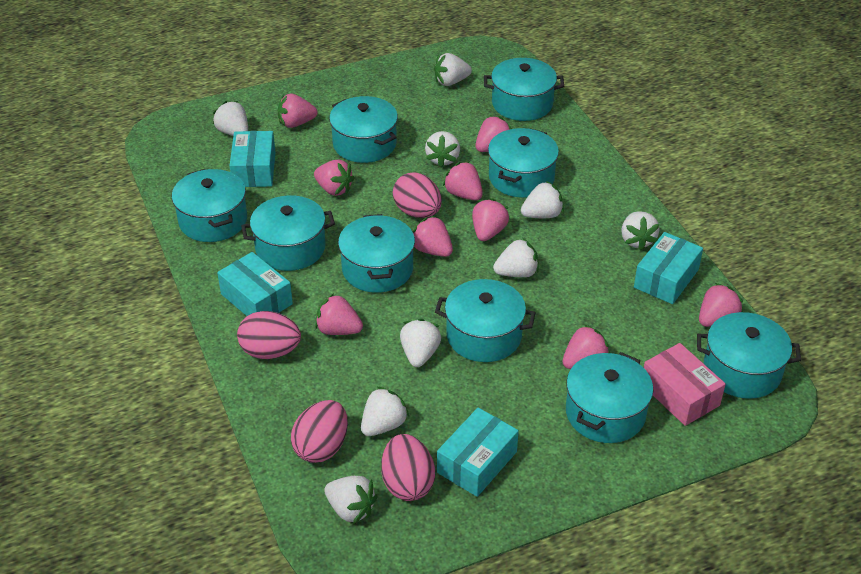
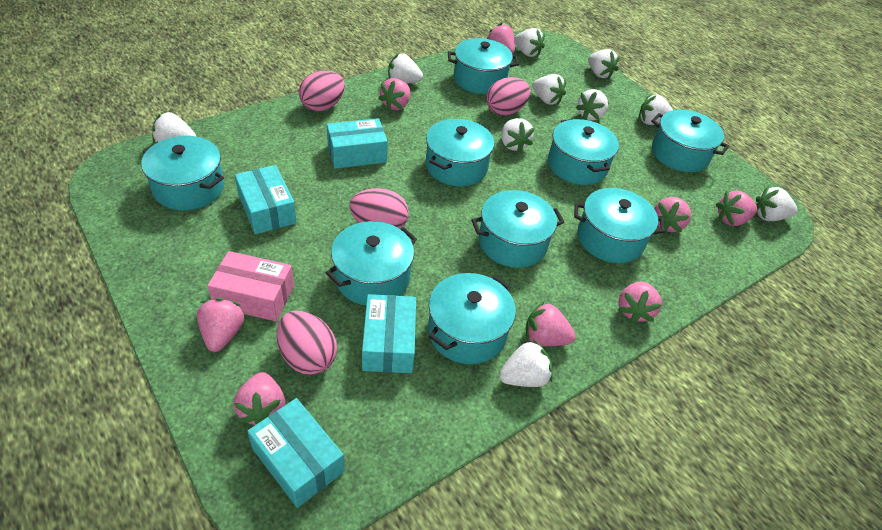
pink strawberry: [278,93,318,128] [314,160,355,196] [315,294,363,335] [413,216,453,257] [443,161,483,201] [472,198,509,241] [475,116,512,152] [563,324,610,369] [699,283,743,327] = 9 -> [197,298,245,352] [233,372,285,425] [378,78,410,111] [487,23,515,54] [525,302,576,346] [618,281,662,323] [654,197,691,232] [716,191,757,226] = 8
white strawberry: [213,101,248,136] [324,476,378,524] [361,387,409,436] [400,318,441,367] [425,131,460,168] [434,53,472,86] [493,238,539,277] [521,181,564,218] [621,211,660,251] = 9 -> [152,112,196,143] [388,53,423,84] [499,339,553,387] [501,118,535,153] [514,28,545,57] [532,74,566,105] [575,89,608,120] [588,49,620,79] [639,94,673,125] [756,186,797,221] = 10

